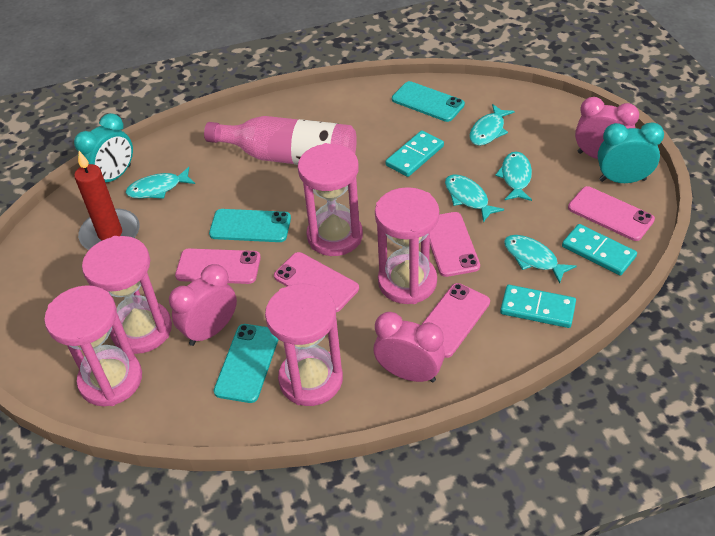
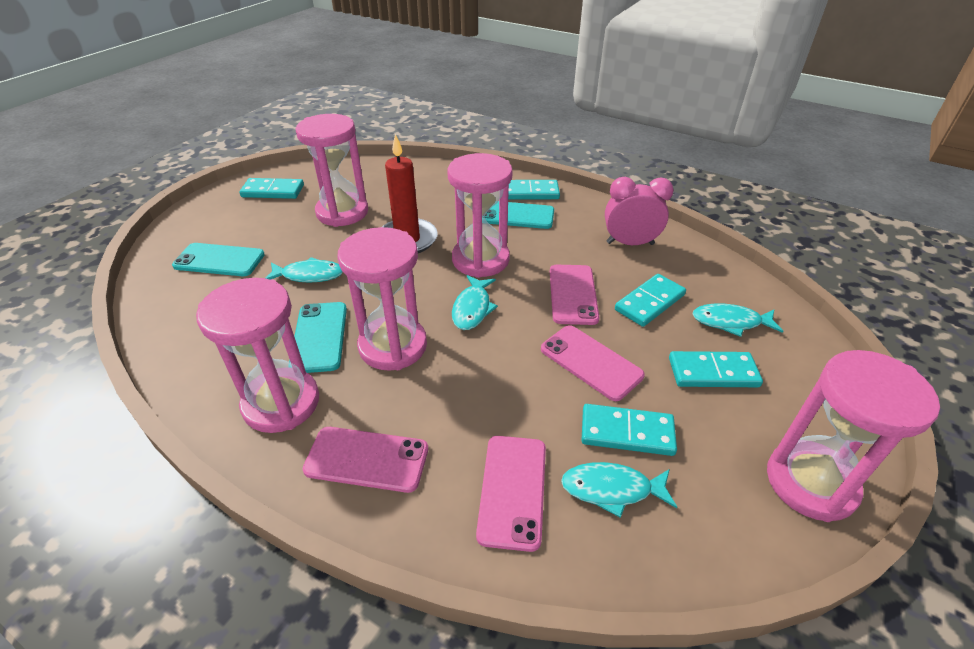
pink bottle: [204,116,357,165] = 1 -> none = 0
pink clock: [169,264,237,346] [374,312,445,382] [575,97,639,159] = 3 -> [605,177,674,245] = 1
pink phone: [175,248,261,284] [274,252,359,312] [421,283,490,358] [430,212,480,277] [568,186,655,241] = 5 -> [303,427,428,493] [476,436,546,552] [541,325,645,401] [550,265,599,325] = 4
turquoise clock: [74,113,133,182] [598,122,664,183] = 2 -> none = 0
turquoise domino: [386,130,444,177] [500,285,576,328] [562,224,637,276] = 3 -> [239,178,304,199] [508,180,560,200] [582,404,677,456] [615,274,686,327] [669,351,763,387] = 5
turquoise fish: [126,167,195,199] [445,174,504,222] [470,104,515,146] [495,152,532,201] [504,235,577,283] = 5 -> [265,257,343,283] [452,275,498,330] [561,462,677,518] [692,303,784,337] = 4

